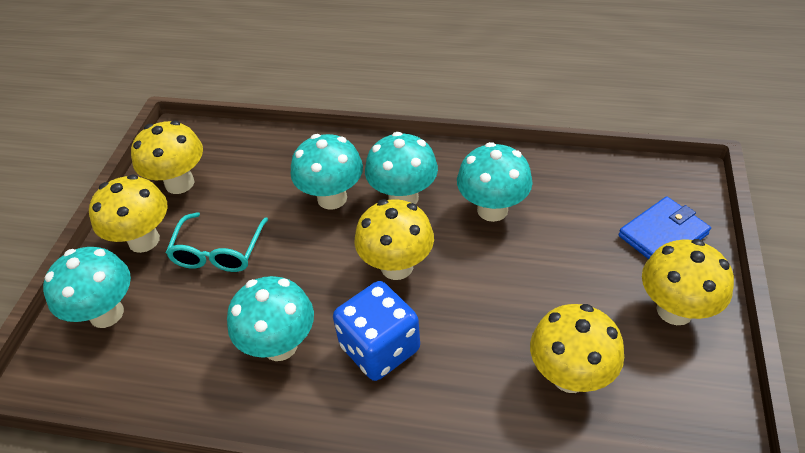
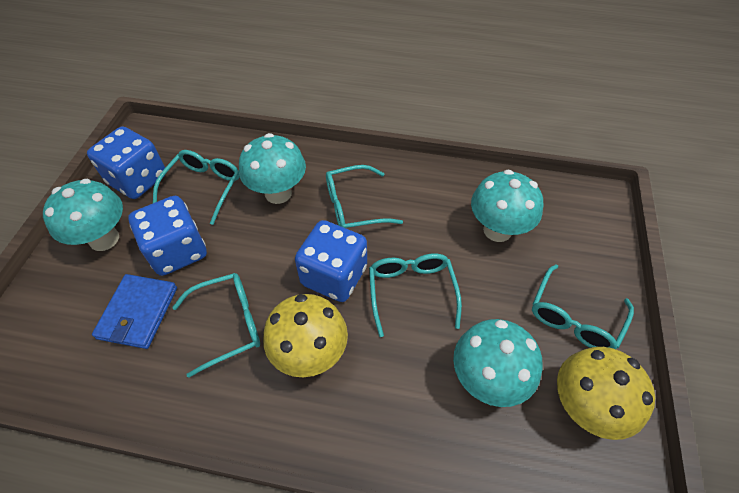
blue dice: [333,281,420,381] = 1 -> [87,127,166,199] [128,196,207,276] [295,220,367,302] = 3
turquoise glasses: [166,212,268,272] = 1 -> [153,150,240,225] [172,273,260,378] [326,165,403,228] [369,253,462,337] [532,264,634,349] = 5
turquoise mushroom: [43,247,131,328] [227,276,314,361] [291,134,363,210] [365,132,438,204] [457,142,533,222] = 5 -> [43,179,123,251] [239,133,306,204] [453,319,543,407] [471,170,543,242] = 4
yellow mushroom: [89,174,168,253] [131,121,203,194] [354,199,434,280] [530,304,624,393] [642,239,734,325] = 5 -> [263,294,348,377] [557,347,655,440] = 2

